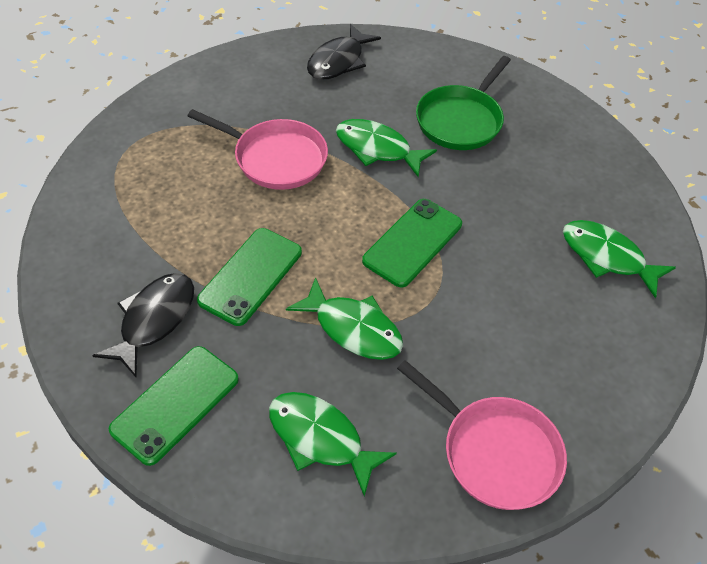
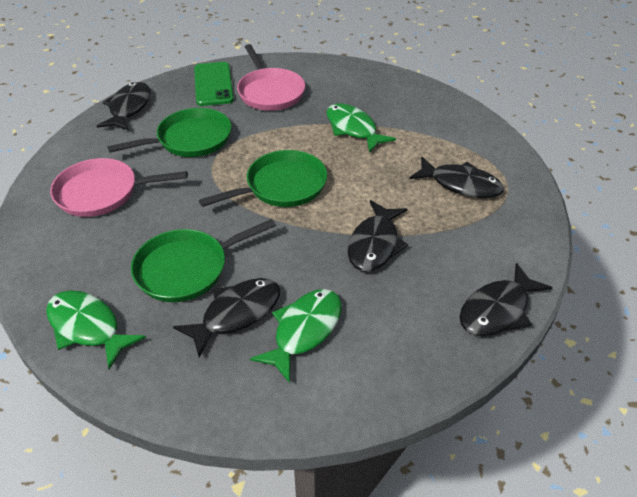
black fish: [92,273,194,377] [307,24,381,80] = 2 -> [97,82,151,131] [173,278,280,357] [348,200,408,272] [409,156,504,198] [460,263,553,336] = 5
green fish: [269,392,397,497] [286,277,403,360] [336,119,437,177] [563,220,676,298] = 4 -> [46,290,146,370] [250,289,342,383] [326,103,396,153] = 3
green pan: [416,56,511,150] = 1 -> [107,108,232,157] [131,219,276,302] [199,150,327,207] = 3
green phone: [109,346,239,466] [197,228,302,326] [362,199,462,288] = 3 -> [194,62,234,106] = 1

